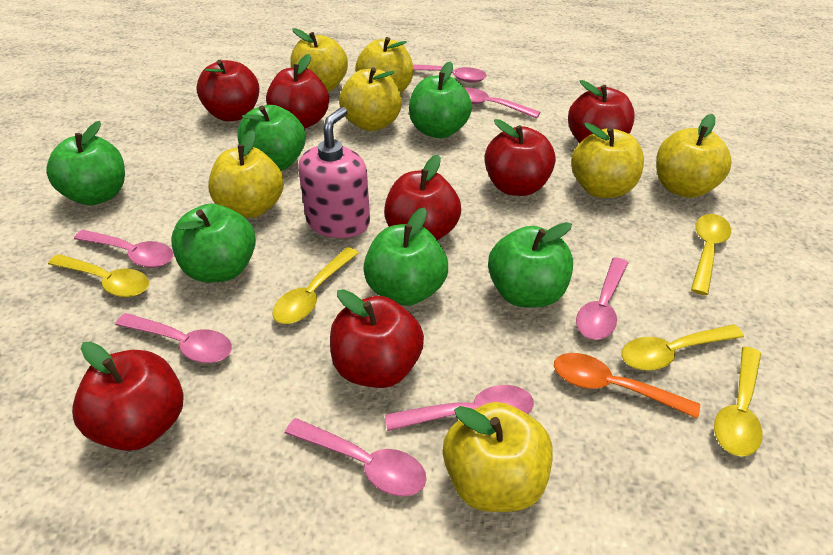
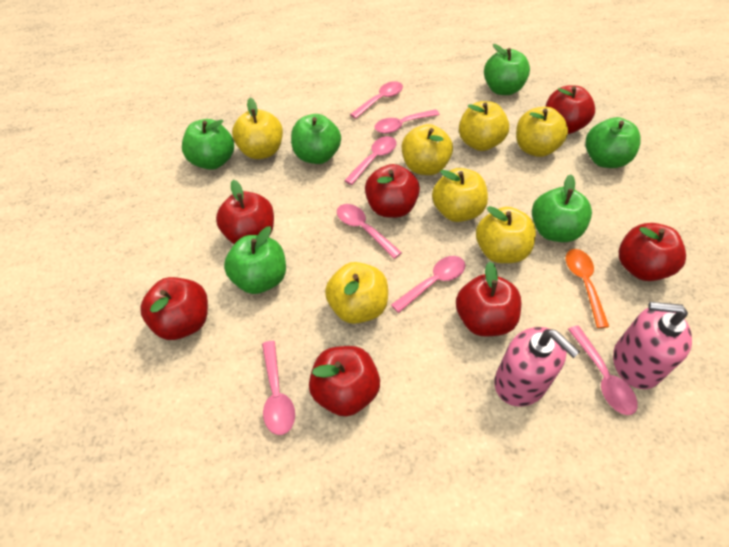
pink soap dispenser: [298,107,370,238] = 1 -> [494,327,580,407] [613,302,692,389] = 2
yellow spoon: [48,254,149,297] [273,247,359,324] [621,324,744,370] [691,214,731,295] [714,346,762,457] = 5 -> none = 0

